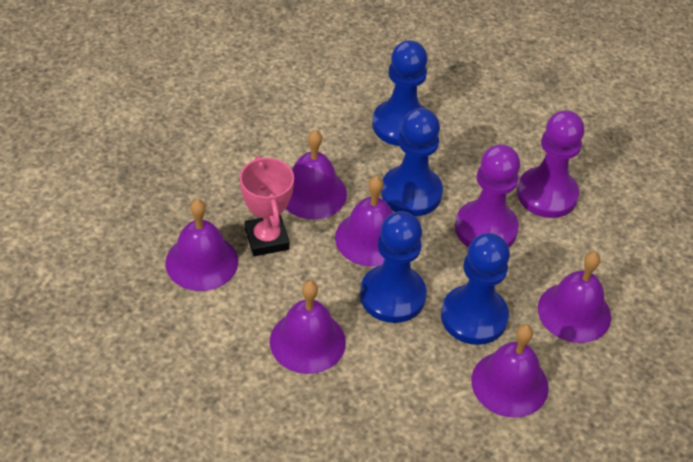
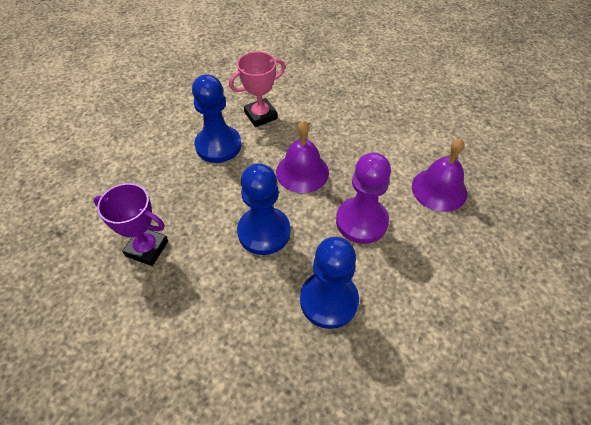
blue pawn: [360,211,427,323] [372,40,428,146] [381,108,443,216] [441,233,510,345] = 4 -> [192,74,241,163] [237,163,290,255] [300,237,359,329] = 3
purple bell: [165,199,238,291] [270,281,346,374] [286,130,347,220] [335,176,393,267] [471,324,549,418] [538,252,611,343] = 6 -> [276,120,329,193] [412,138,467,212] = 2
purple pawn: [455,144,520,247] [517,110,584,218] = 2 -> [336,152,391,244] = 1
purple trophy: none = 0 -> [94,183,168,266] = 1

